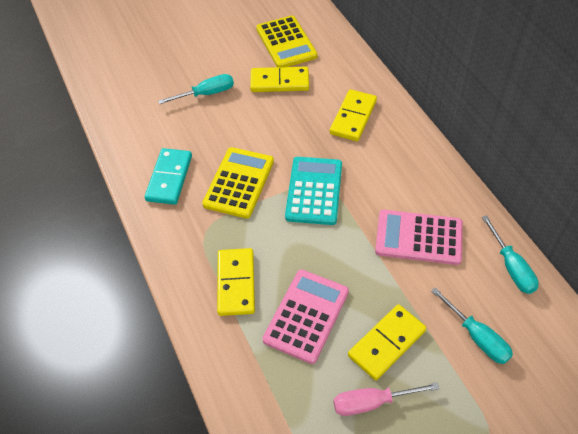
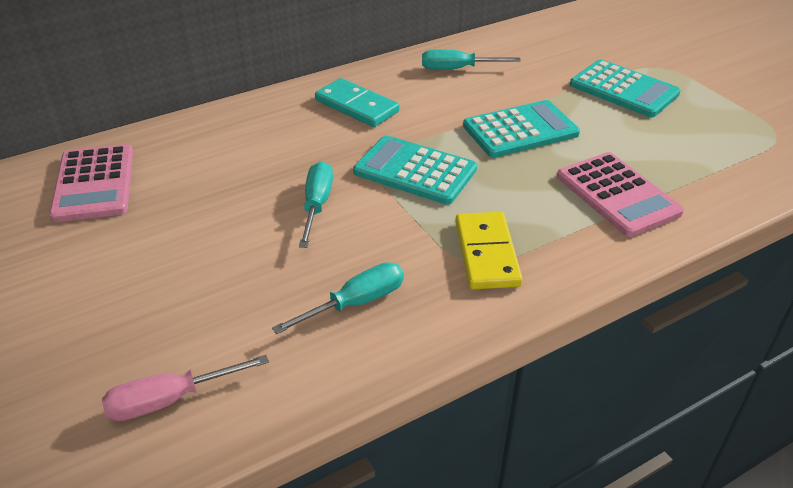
turquoise calculator: [285,157,342,225] = 1 -> [353,135,477,205] [463,100,580,158] [570,59,681,117] = 3
yellow calculator: [202,147,274,218] [256,15,317,67] = 2 -> none = 0
yellow domino: [217,248,255,316] [250,67,309,92] [330,89,377,141] [348,304,426,380] = 4 -> [455,212,523,289] = 1

